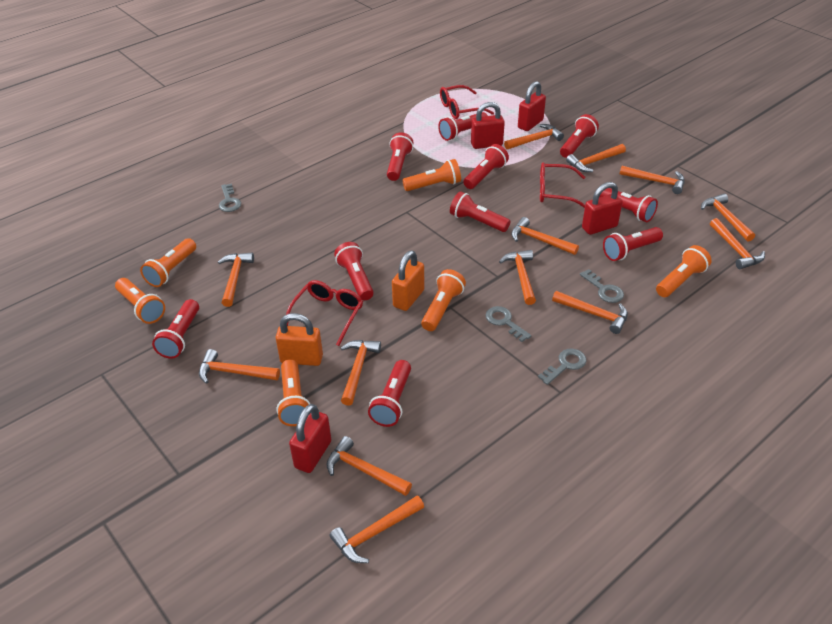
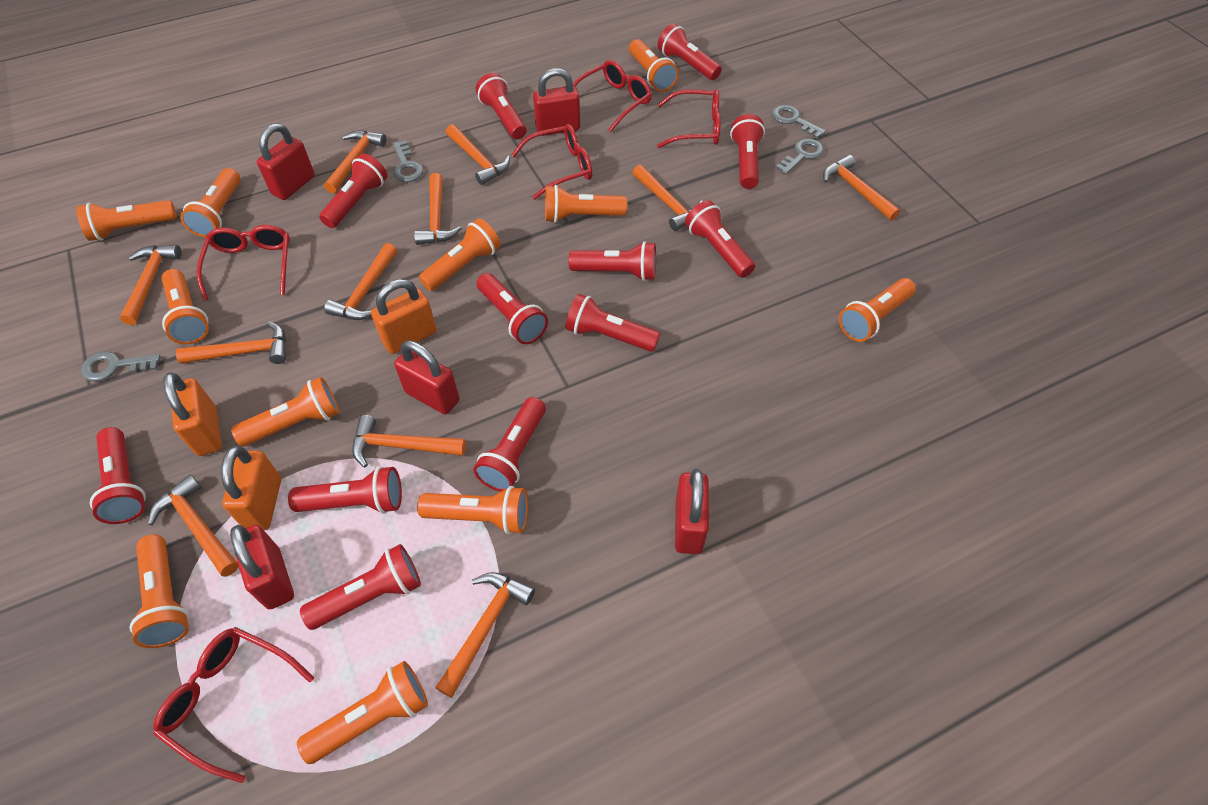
orange flashlight: [115,278,165,324] [140,238,196,287] [276,359,310,426] [402,159,461,191] [421,269,466,331] [656,245,712,297] = 6 -> [76,200,177,241] [129,535,190,648] [161,269,209,344] [180,168,241,237] [231,377,340,447] [297,661,428,764] [417,486,528,534] [419,218,501,291] [545,185,627,223] [629,39,679,92] [839,278,916,342] = 11
orange hammer: [199,349,280,384] [218,253,254,307] [327,436,412,496] [330,496,424,563] [341,340,381,406] [499,250,536,305] [504,124,564,149] [511,217,579,255] [552,291,628,334] [566,144,626,172] [620,166,685,194] [701,194,755,242] [710,218,765,269] = 13 -> [120,245,182,325] [148,474,239,577] [176,321,286,364] [324,130,386,193] [324,243,397,320] [352,415,466,467] [414,173,462,245] [435,572,535,698] [446,124,510,185] [632,165,703,231] [823,155,900,221] = 11
orange padlock: [276,313,323,366] [392,251,424,311] = 2 -> [163,372,222,456] [221,446,281,530] [371,279,437,354] = 3
red flashlight: [152,299,199,358] [334,242,374,300] [368,360,411,427] [387,132,413,181] [438,112,488,141] [450,191,510,232] [463,144,509,189] [560,114,599,158] [599,188,658,222] [603,227,663,261] = 10 -> [90,427,146,524] [288,466,402,514] [300,544,421,630] [319,154,387,228] [473,397,546,492] [476,73,527,139] [476,273,548,344] [565,294,660,352] [569,241,656,281] [658,23,722,80] [685,200,755,278] [730,114,765,189] = 12
red glasses: [286,280,363,346] [440,85,494,119] [540,162,586,208] = 3 -> [153,627,314,783] [196,225,290,301] [511,124,593,200] [573,60,652,133] [657,89,721,148] = 5
red padlock: [289,404,331,473] [471,102,505,149] [518,81,546,131] [582,182,623,235] = 4 -> [230,525,294,609] [257,123,315,200] [394,340,460,415] [533,68,580,136] [675,469,709,554] = 5

